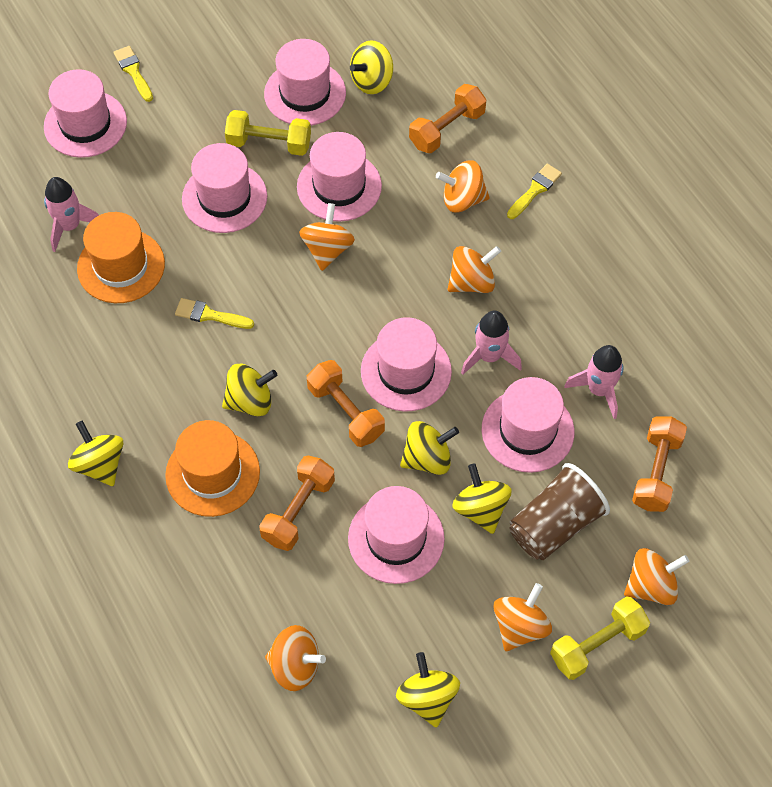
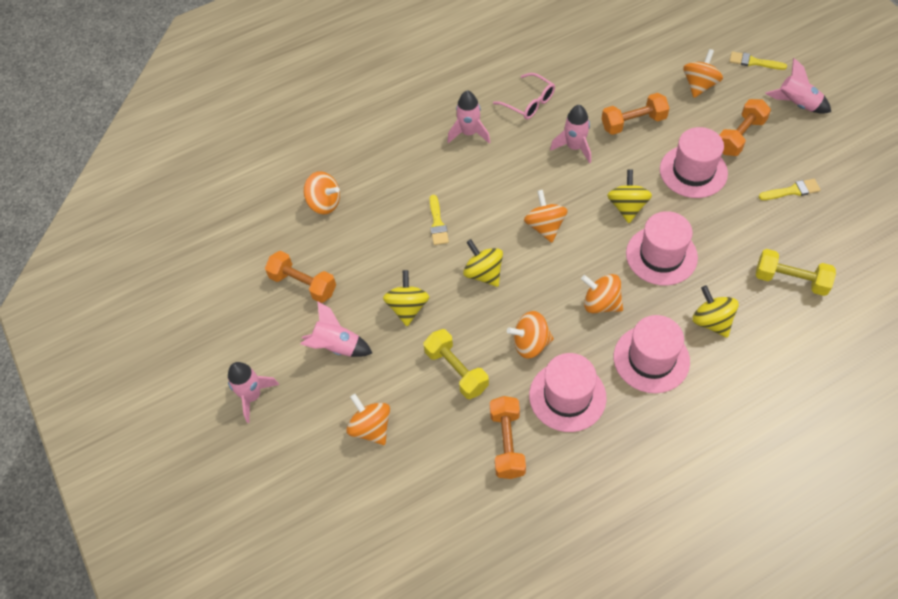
brown cup: [509,463,610,560] = 1 -> none = 0
orange hat: [77,212,165,303] [165,420,260,517] = 2 -> none = 0
pink glasses: none = 0 -> [493,73,555,119] = 1
pink hat: [44,69,127,158] [182,143,267,233] [264,39,346,126] [297,132,382,222] [348,486,445,584] [361,317,452,412] [482,377,575,473] = 7 -> [529,353,607,432] [614,315,690,393] [626,211,698,285] [660,127,728,198] = 4
pink rocket: [44,177,99,252] [461,311,522,375] [564,345,624,419] = 3 -> [228,362,279,423] [300,301,372,357] [447,90,490,144] [550,105,591,163] [765,58,831,114] = 5
yellow spinning top: [68,420,124,486] [222,363,277,416] [350,41,393,94] [396,652,460,728] [400,421,459,475] [452,463,512,534] = 6 -> [383,270,429,326] [463,239,503,287] [607,170,652,223] [692,285,739,338] = 4

